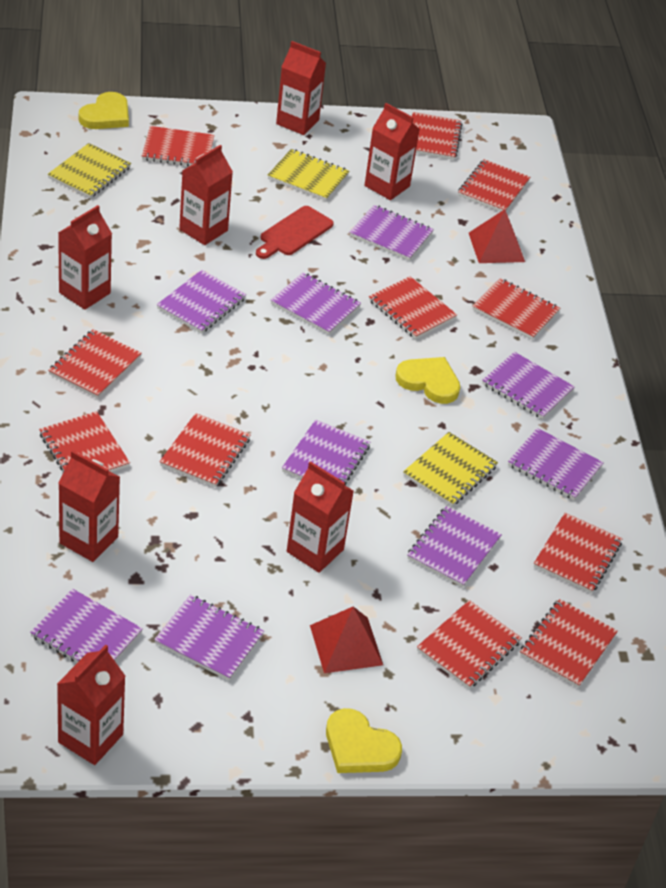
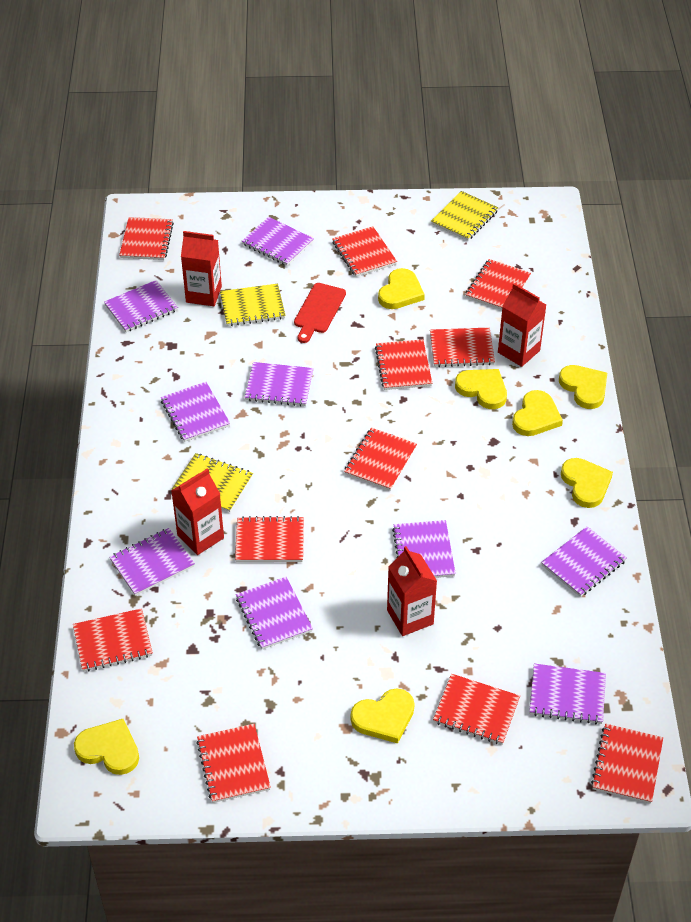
red carton: [57,645,125,765] [58,205,112,310] [59,450,120,562] [179,145,233,245] [276,41,326,135] [287,461,354,573] [364,103,420,200] = 7 -> [171,468,224,555] [181,231,222,306] [387,546,437,636] [498,283,546,367] = 4
red pyramid: [310,606,383,673] [469,209,525,263] = 2 -> none = 0
yellow heart: [79,92,129,129] [326,708,402,773] [395,357,460,404] = 3 -> [74,719,139,775] [351,688,415,744] [378,268,425,309] [455,369,507,409] [512,390,563,436] [559,365,607,409] [561,458,613,508] = 7

